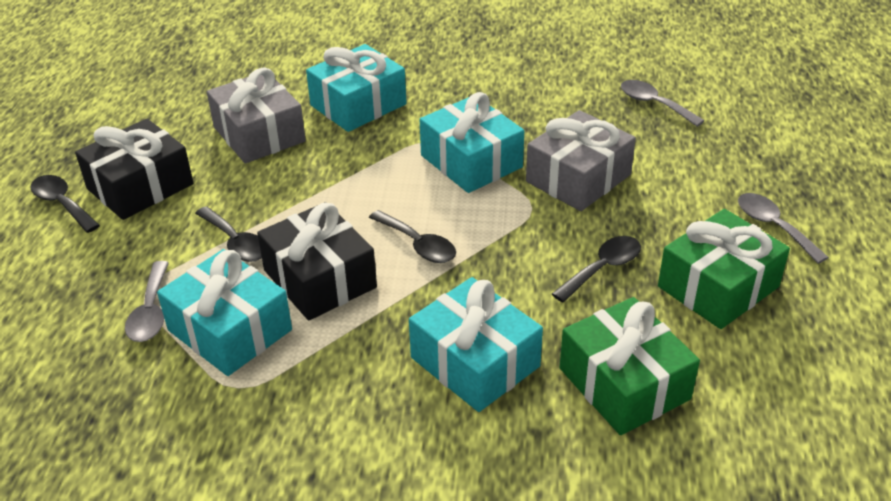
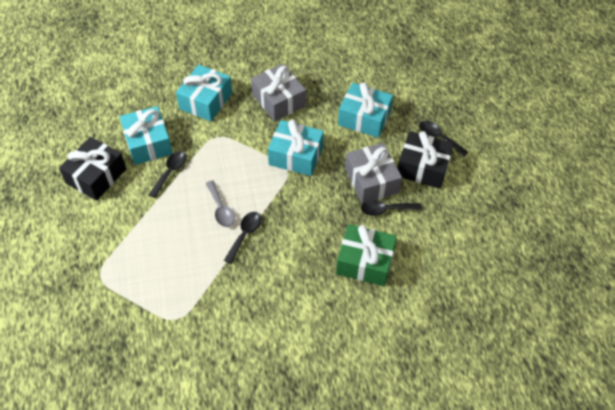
green gift: [559,297,700,435] [658,209,790,329] = 2 -> [336,224,397,286] = 1
grey spoon: [125,261,169,342] [621,80,705,127] [738,193,829,264] = 3 -> [206,180,235,227] = 1

